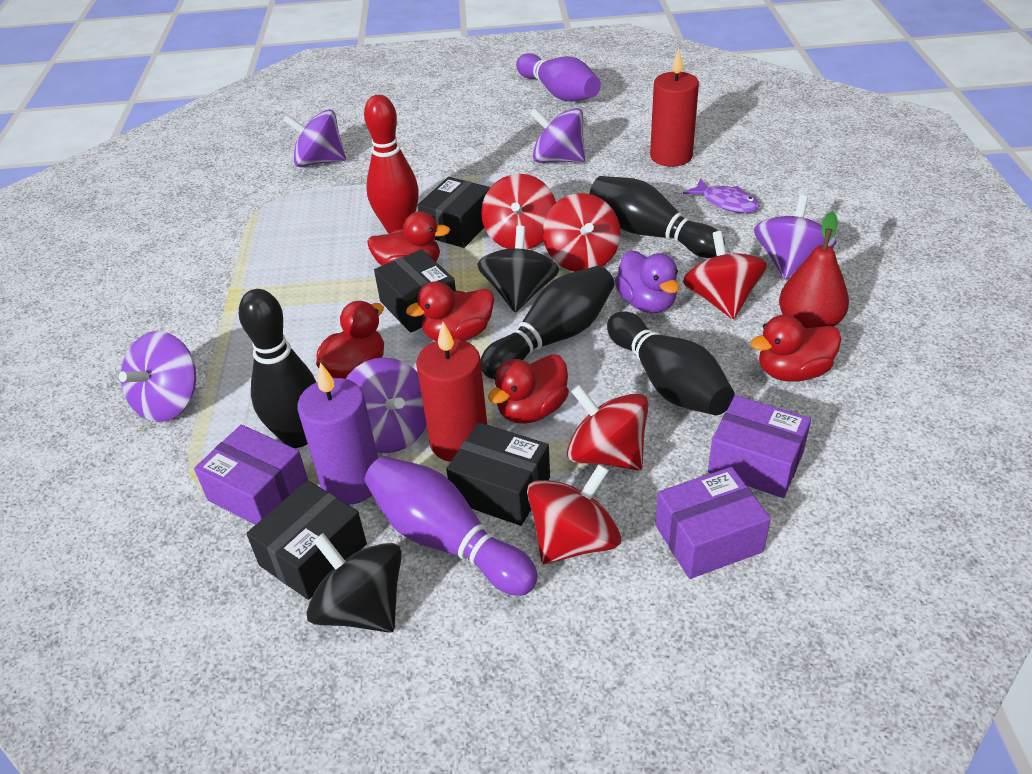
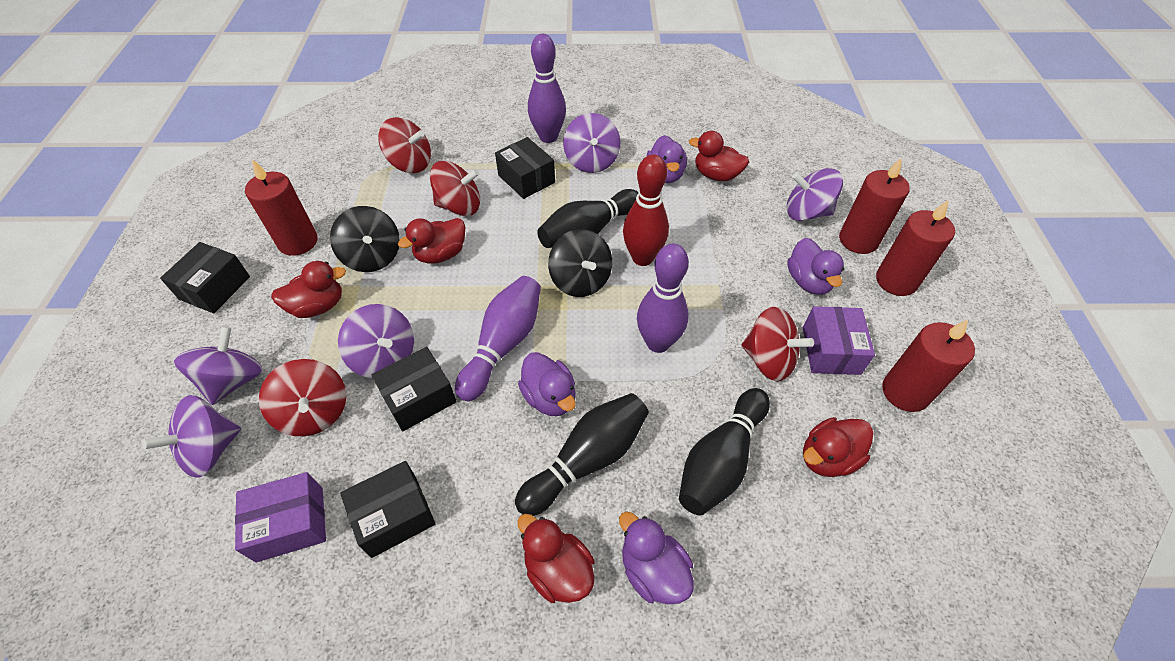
black bowling pin: [239,289,316,448] [481,266,614,379] [589,176,725,258] [607,311,735,415] = 4 -> [515,393,649,516] [537,189,638,248] [679,388,770,515] = 3
purple bowling pin: [365,456,538,596] [516,53,601,102] = 2 -> [455,276,541,401] [528,34,566,143] [637,244,689,353] = 3
purple box: [194,425,308,525] [655,467,771,579] [708,395,811,498] = 3 -> [235,472,326,562] [803,306,875,375] = 2
purple candle: [297,362,378,505] = 1 -> none = 0
purple duck: [615,251,679,313] = 1 -> [518,352,576,416] [619,511,694,604] [647,135,687,183] [787,238,844,294] = 4
purple fish: [683,178,760,213] = 1 -> none = 0
red candle: [416,322,487,462] [650,49,699,167] = 2 -> [245,159,317,256] [839,157,910,254] [876,200,955,296] [882,319,975,412] = 4
red pear: [779,212,849,328] = 1 -> none = 0
red spinning top: [481,174,556,250] [527,464,621,564] [543,193,621,272] [567,385,649,470] [683,231,768,319] = 5 -> [259,359,346,436] [378,117,431,173] [430,161,480,216] [742,307,814,381] = 4

